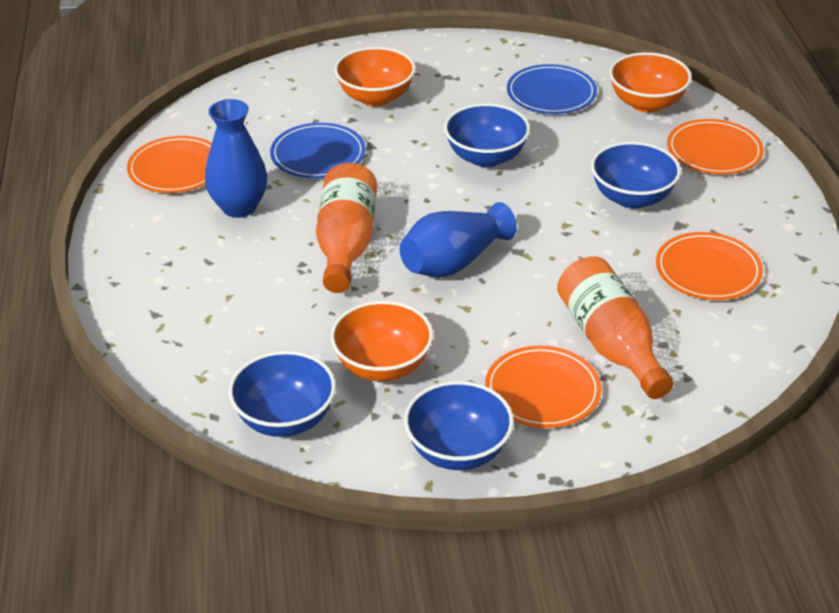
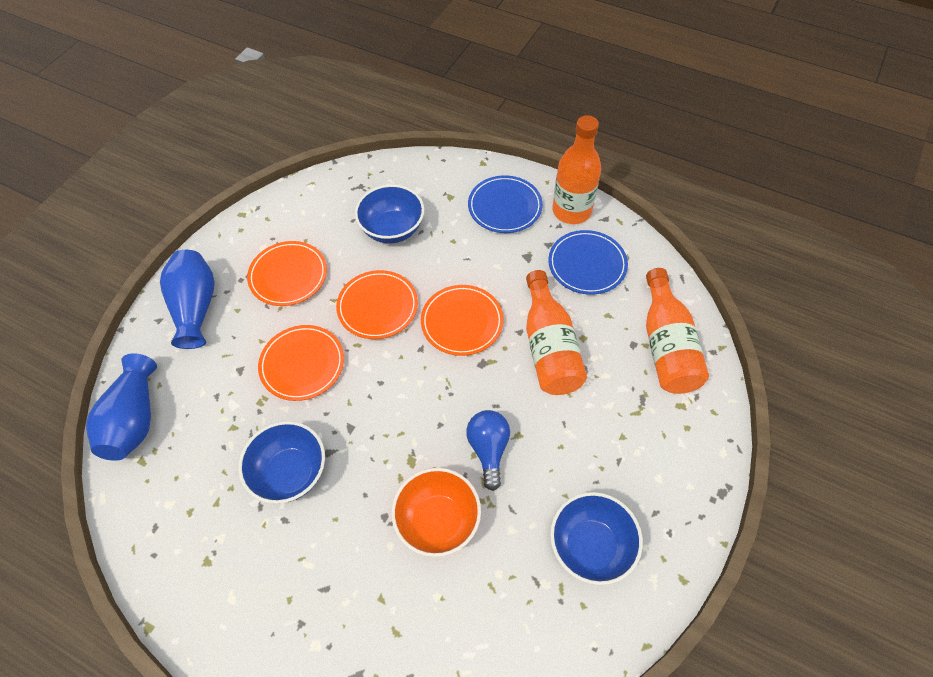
blue bowl: [229,351,336,437] [404,381,514,470] [444,103,530,167] [591,142,681,209] = 4 -> [238,421,325,504] [355,184,424,244] [550,492,643,585] = 3
blue light bulb: none = 0 -> [466,410,510,491] = 1
orange bottle: [316,163,377,293] [557,256,674,399] = 2 -> [526,270,587,395] [552,115,601,224] [646,268,709,394] = 3
orange bowl: [330,301,433,381] [334,47,416,106] [609,52,692,113] = 3 -> [391,468,481,557] = 1

